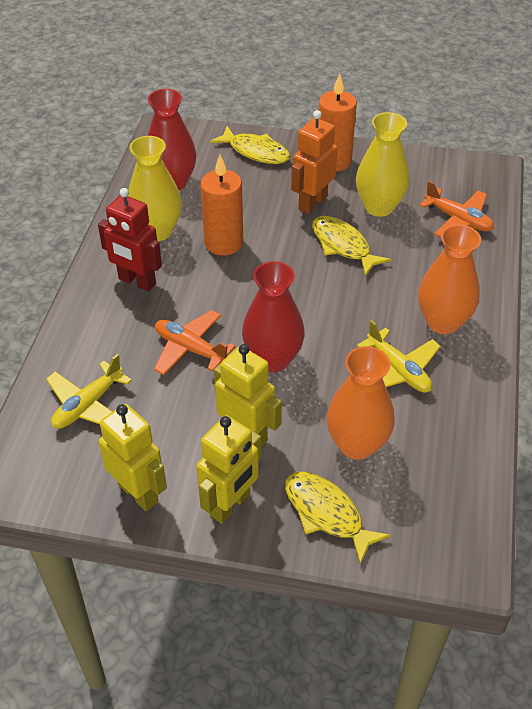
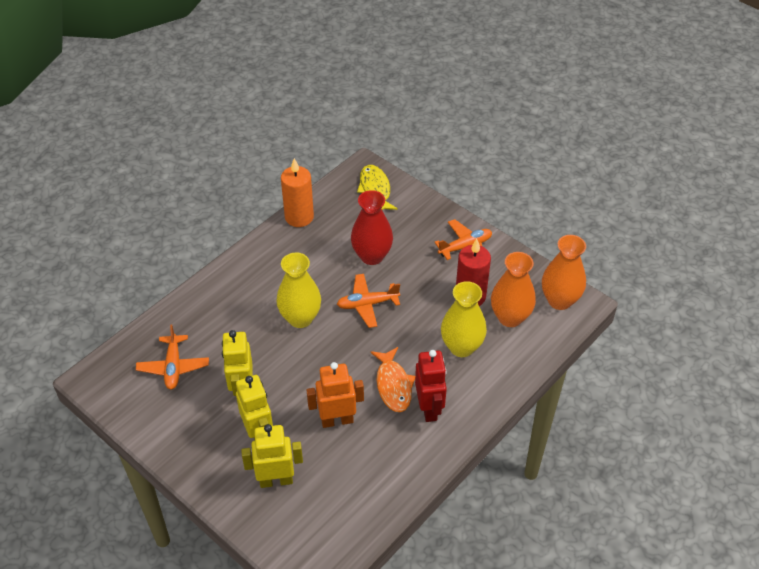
orange candle: [201,155,243,255] [319,74,357,172] = 2 -> [281,158,314,227] = 1
orange fish: none = 0 -> [370,347,415,412] = 1
orange plane: [154,310,235,375] [419,181,494,237] = 2 -> [136,325,209,390] [337,274,400,328] [434,219,492,260] = 3
red candle: none = 0 -> [456,239,491,306] = 1
red vase: [147,89,196,190] [242,261,305,372] = 2 -> [351,190,393,265] = 1
yellow fish: [210,126,290,164] [285,472,391,564] [312,216,391,276] = 3 -> [357,165,398,210] = 1
yellow plane: [46,354,132,429] [357,320,441,393] = 2 -> none = 0

